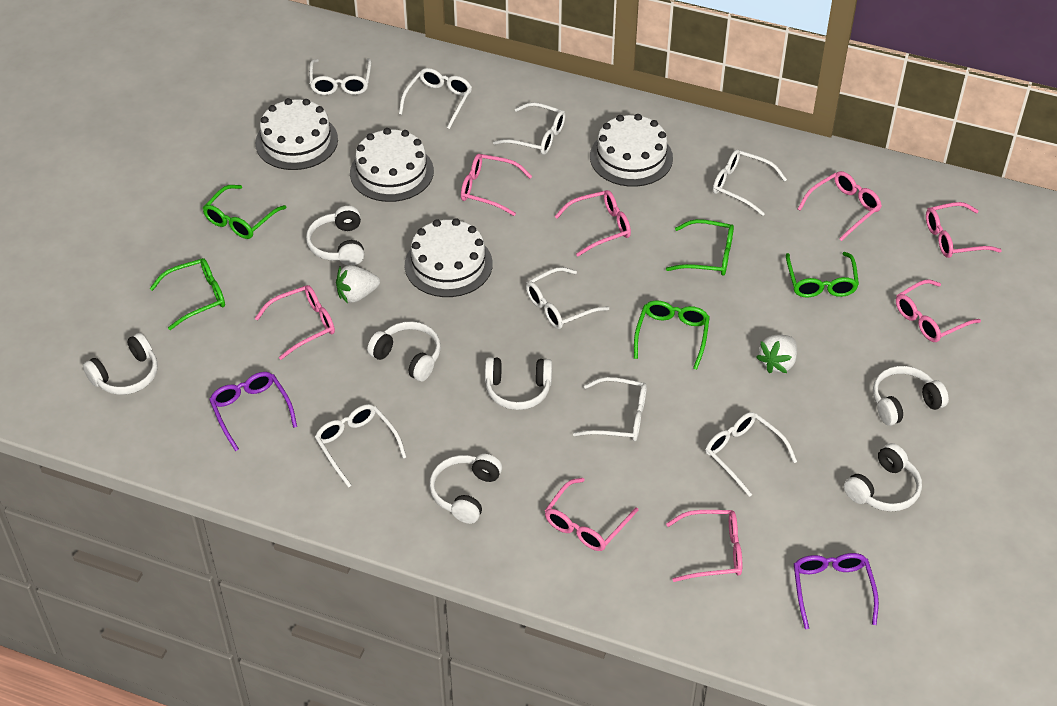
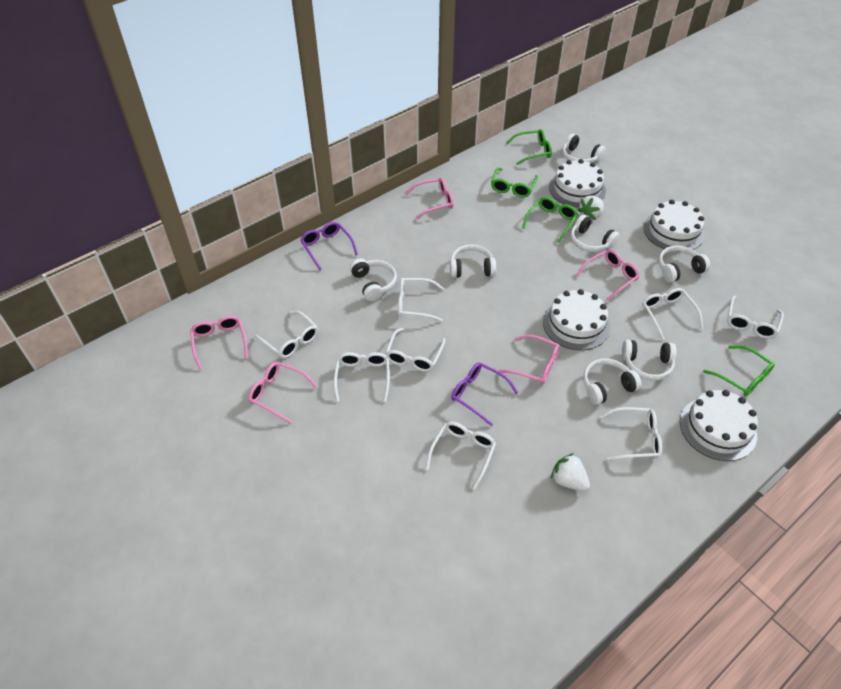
green glasses: [149,258,225,330] [203,185,287,239] [634,300,710,370] [666,219,734,276] [786,252,859,298] = 5 -> [491,167,538,198] [506,129,552,165] [522,197,578,243] [703,345,775,396] = 4
pink glasses: [255,285,335,360] [461,154,532,216] [545,478,638,551] [554,190,631,256] [666,510,742,582] [798,171,882,241] [896,279,981,342] [926,202,1002,258] = 8 -> [190,316,248,370] [248,362,318,424] [405,178,454,219] [498,335,560,385] [576,249,640,301] = 5

